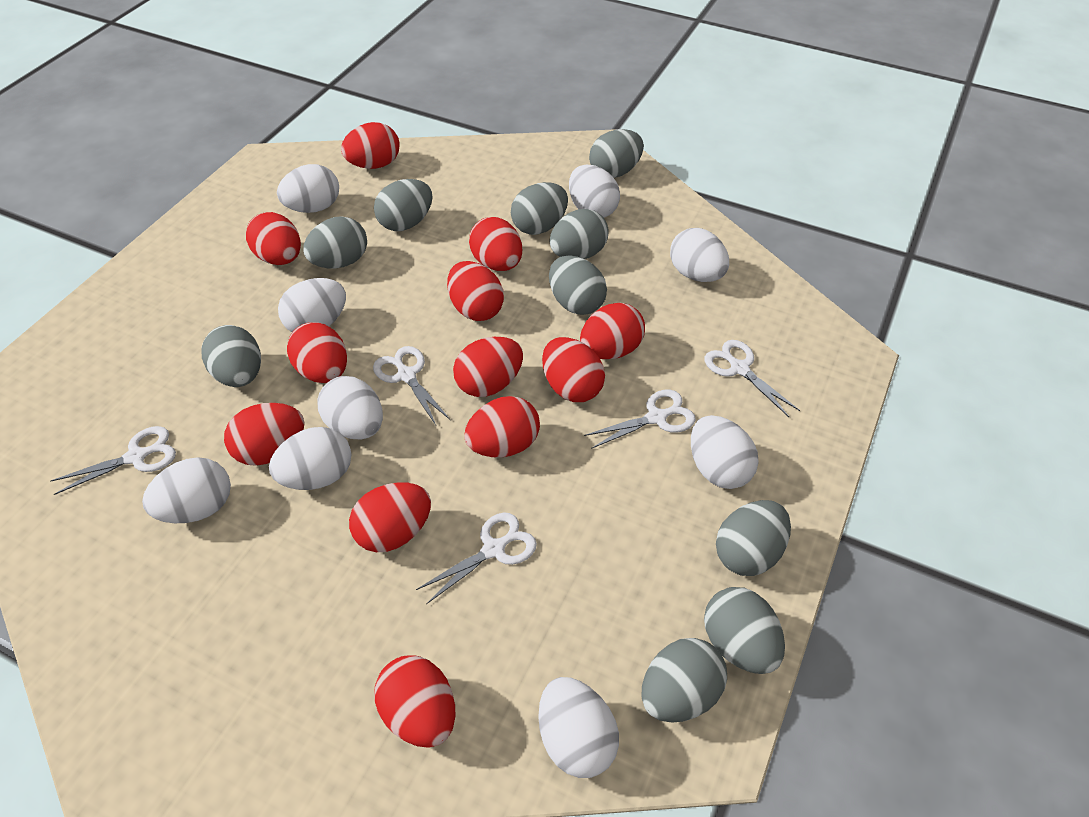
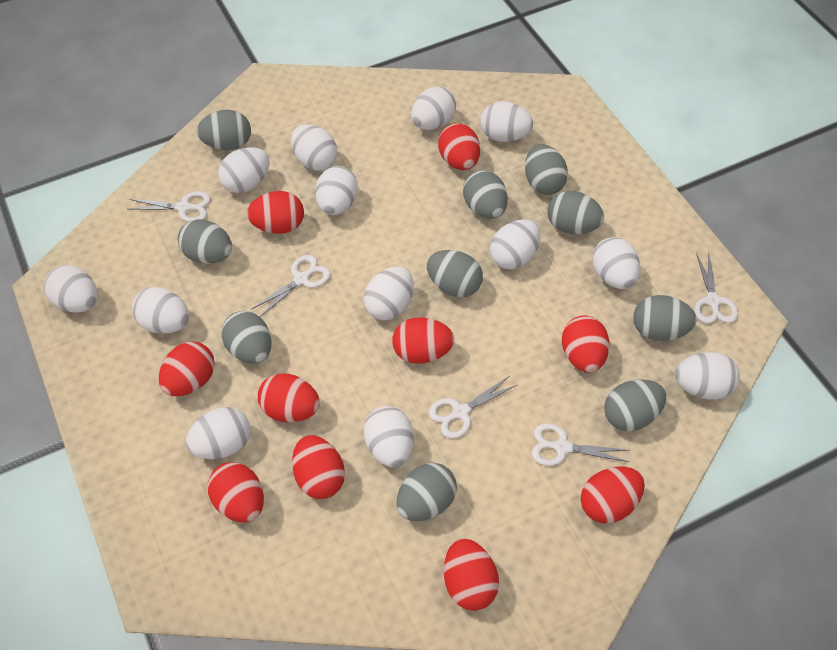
red egg: [224,403,304,466] [246,212,301,265] [287,322,347,383] [341,122,400,169] [349,482,431,552] [374,655,455,747] [447,261,504,321] [453,337,523,397] [464,396,540,457] [469,217,522,271] [542,337,605,402] [580,303,645,359] = 12 -> [159,341,215,396] [208,462,264,522] [247,191,304,234] [258,374,320,422] [292,435,345,499] [392,317,454,364] [438,123,480,170] [444,538,499,611] [562,316,609,373] [581,467,645,524] = 10
white egg: [142,457,231,523] [269,427,351,490] [277,164,339,213] [278,278,346,332] [318,376,383,439] [538,677,619,778] [569,165,620,218] [670,228,729,282] [691,415,758,489] = 9 -> [44,265,98,313] [132,287,189,334] [186,407,250,459] [218,147,270,193] [291,124,338,171] [315,166,358,215] [364,266,414,320] [364,406,414,467] [411,87,456,130] [480,101,533,142] [490,220,540,270] [592,237,640,289] [675,352,740,400] = 13

